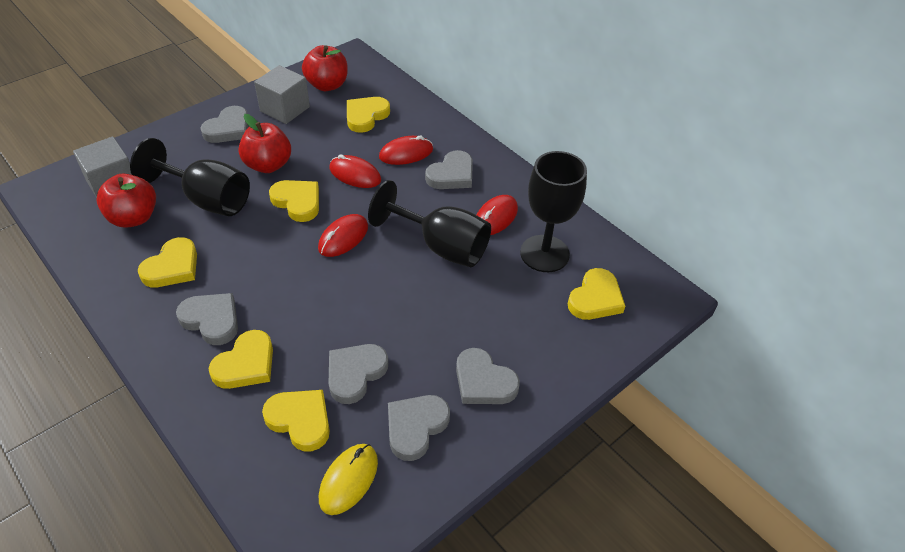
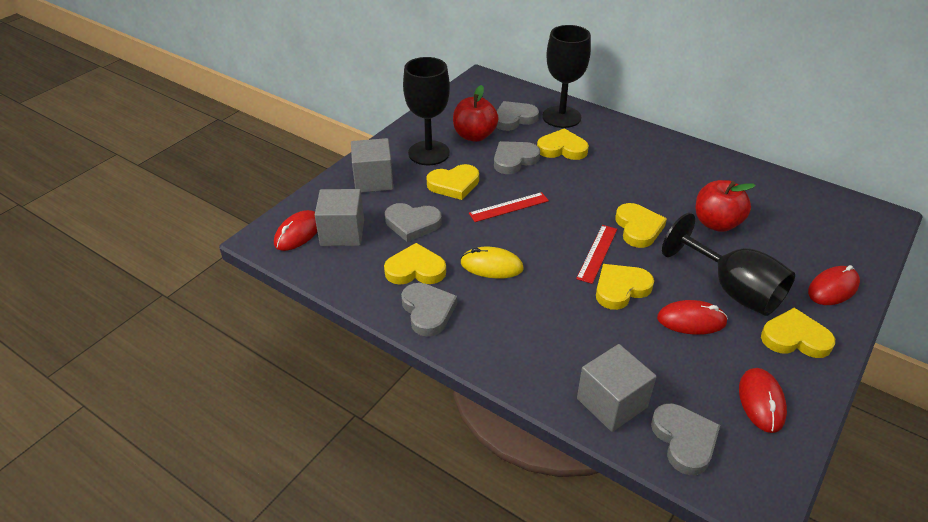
grey cube: [73,137,132,198] [254,65,310,124] = 2 -> [315,189,364,246] [351,138,393,193] [577,344,656,432] = 3
grey heart: [176,293,238,345] [201,106,249,143] [328,344,388,404] [388,395,450,461] [425,150,473,189] [456,348,520,404] = 6 -> [385,203,442,242] [401,283,457,337] [494,141,540,174] [496,101,539,131] [651,403,720,475] = 5
red apple: [96,174,156,228] [238,114,291,173] [302,45,348,91] = 3 -> [453,85,498,142] [696,180,756,232] = 2
red ruler: none = 0 -> [469,192,549,222] [576,225,617,284] = 2

